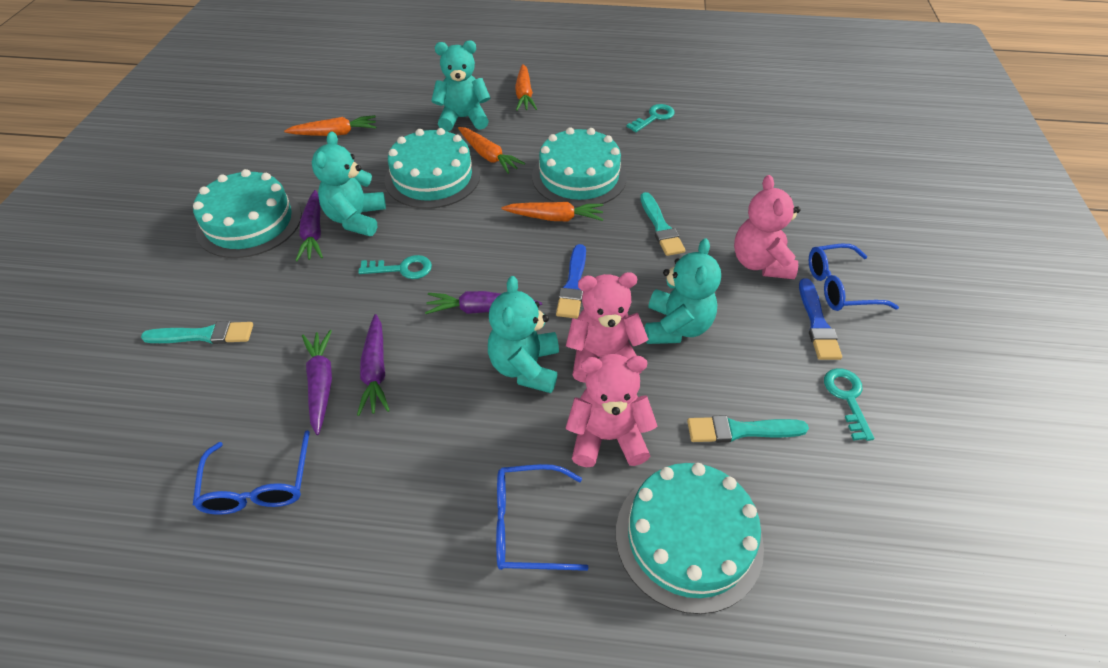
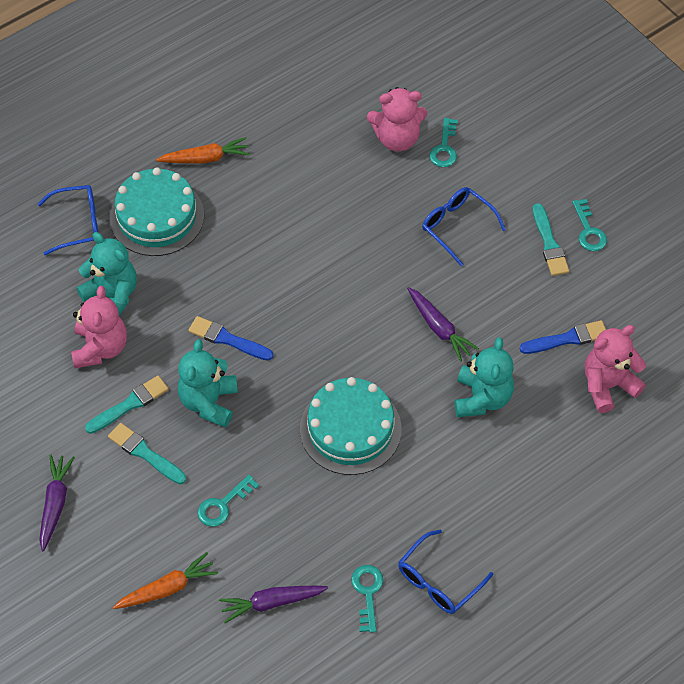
orange carrot: [284,115,376,136] [458,127,525,174] [501,202,603,222] [515,64,537,111] = 4 -> [113,552,218,609] [156,137,250,163] = 2
purple carrot: [295,190,323,261] [302,330,332,435] [357,314,390,416] [425,291,542,314] = 4 -> [39,455,75,552] [219,586,328,623] [407,287,479,362] = 3
turquoise cake: [193,169,302,258] [385,128,480,209] [532,127,627,208] [616,463,764,614] = 4 -> [110,167,204,256] [300,377,402,475] = 2
turquoise key: [358,255,432,279] [626,104,675,132] [824,368,874,441] = 3 -> [197,475,259,527] [351,565,383,633] [429,118,458,167] [572,199,607,251] = 4
turquoise teddy bear: [312,131,386,236] [431,40,490,132] [488,276,559,393] [645,238,721,344] = 4 -> [77,232,137,316] [178,339,238,428] [455,337,514,417] = 3

